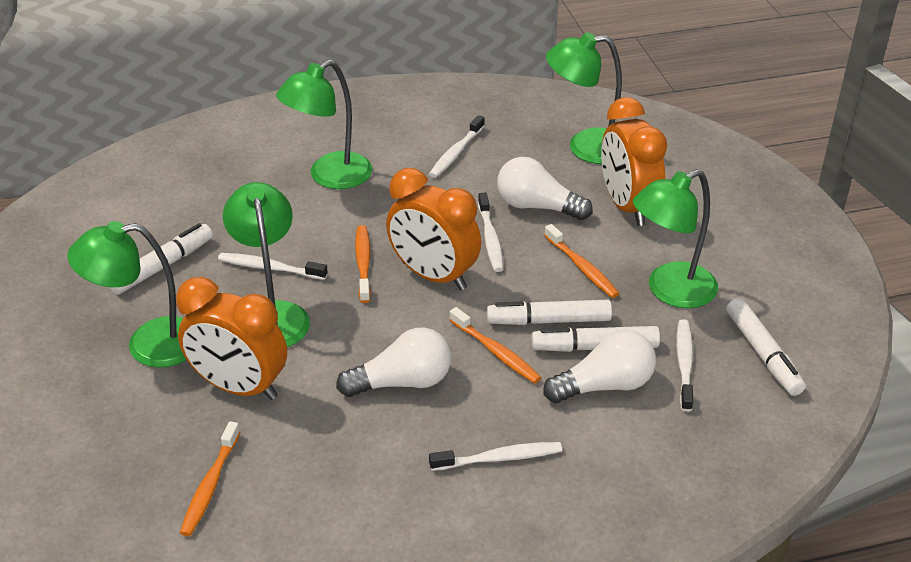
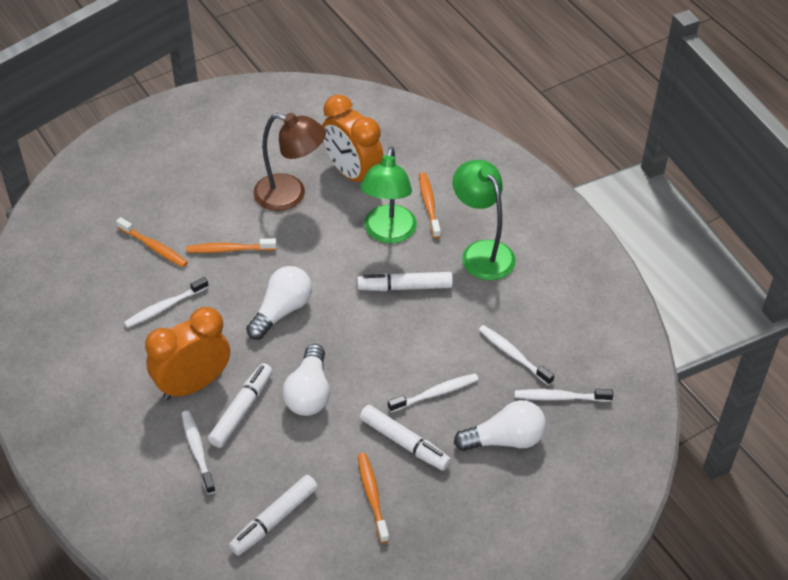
brown lamp: none = 0 -> [253,113,326,211] = 1
green lamp: [67,221,186,368] [223,182,310,348] [276,60,372,189] [546,32,622,164] [633,169,718,308] = 5 -> [360,147,417,243] [453,160,516,280] = 2
orange clock: [176,277,287,400] [386,168,481,290] [601,97,667,226] = 3 -> [145,307,230,400] [322,95,384,182] = 2

